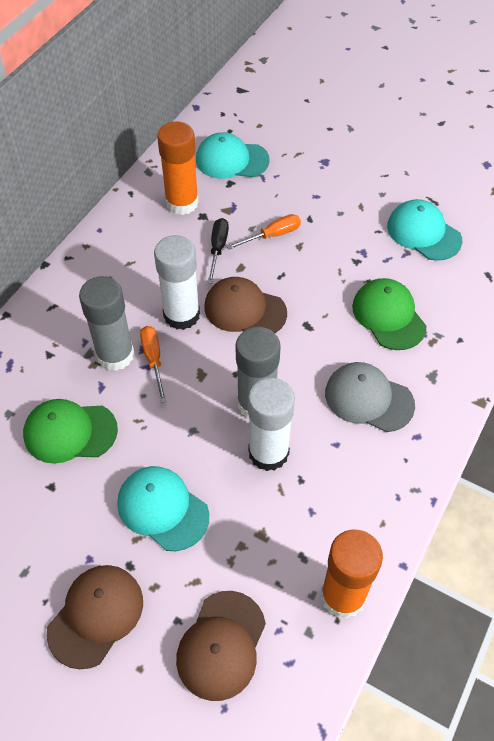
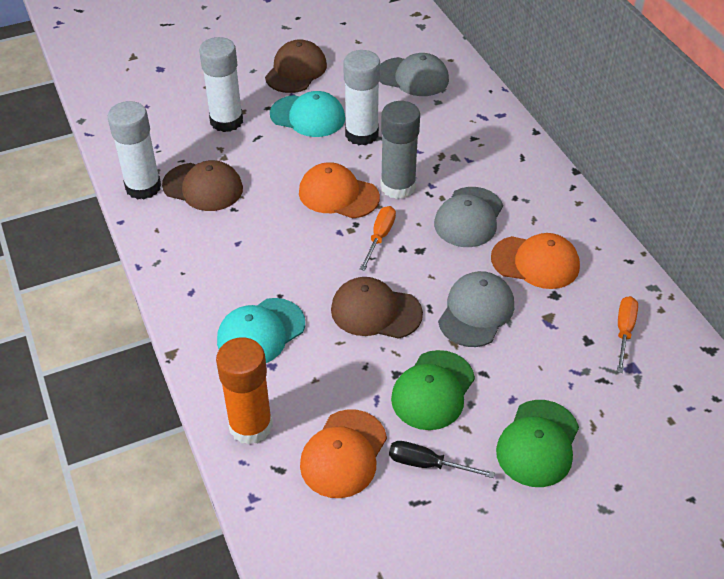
grey cap: [325,362,415,432] = 1 -> [380,53,449,96] [434,187,503,247] [438,271,514,347] = 3
grey glue stick: [79,276,135,371] [235,327,281,419] = 2 -> [381,101,420,199] = 1
orange cap: none = 0 -> [299,162,380,219] [300,409,387,498] [491,233,580,289] = 3
orange glue stick: [157,121,199,215] [321,530,383,619] = 2 -> [216,338,273,445] = 1
turquoise cap: [117,466,209,551] [196,132,270,179] [387,199,462,261] = 3 -> [217,298,305,363] [270,91,345,137] = 2
white glue stick: [154,235,200,330] [248,378,295,471] = 2 -> [108,101,161,200] [199,37,243,132] [343,50,380,145] = 3

